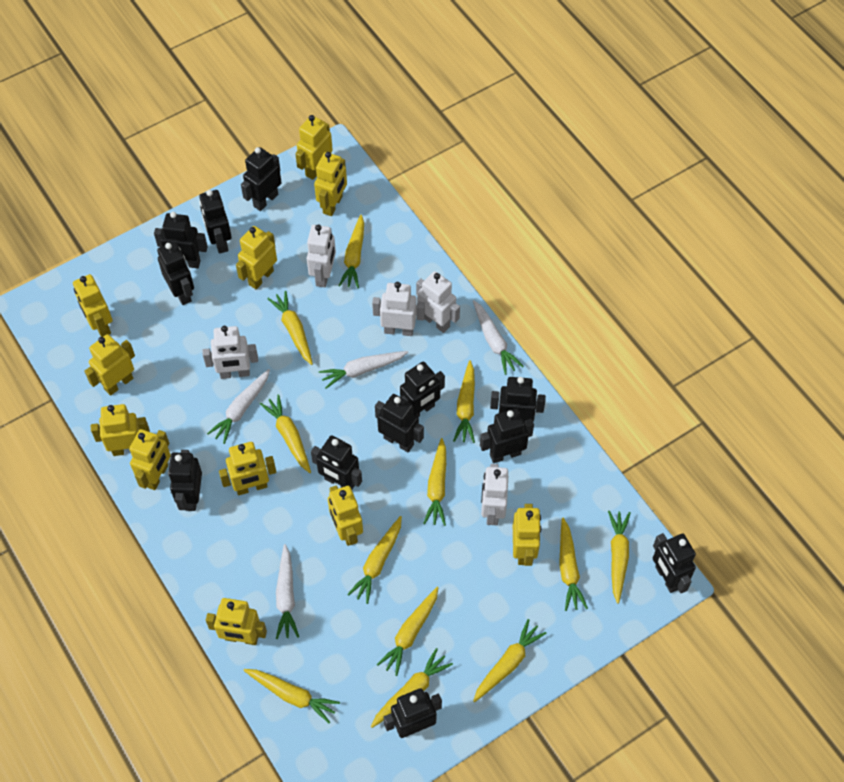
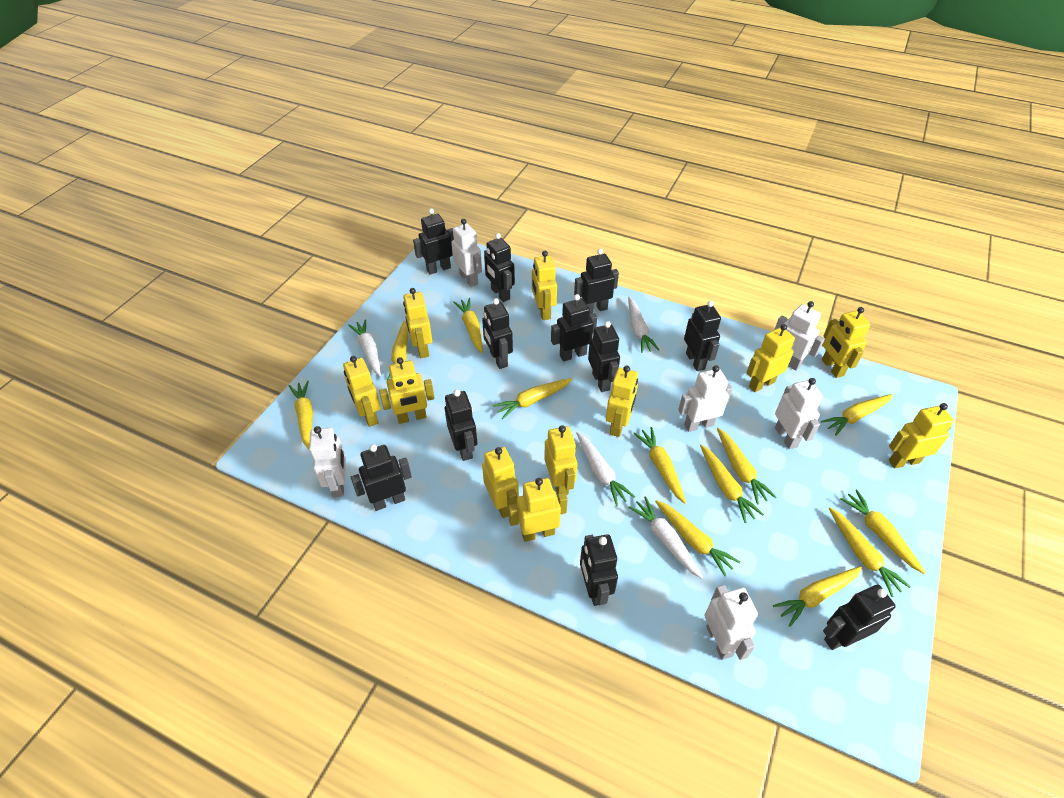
black robot: [154,212,208,268] [157,242,194,305] [168,450,202,511] [199,190,232,254] [241,147,282,211] [311,435,362,489] [375,394,424,452] [383,688,442,738] [400,362,445,417] [480,408,534,463] [490,377,546,422] [653,533,696,593] = 12 -> [351,444,412,511] [413,208,454,275] [445,390,477,461] [482,298,513,369] [484,233,515,302] [551,294,597,362] [574,249,619,314] [580,534,618,606] [588,321,620,392] [684,301,721,371] [823,585,896,650] = 11
white robot: [202,326,258,379] [307,224,336,287] [372,282,425,336] [416,271,460,333] [481,464,508,525] = 5 -> [309,426,346,497] [451,219,482,287] [678,365,733,432] [705,585,758,660] [774,301,825,371] [775,378,823,449] = 6

